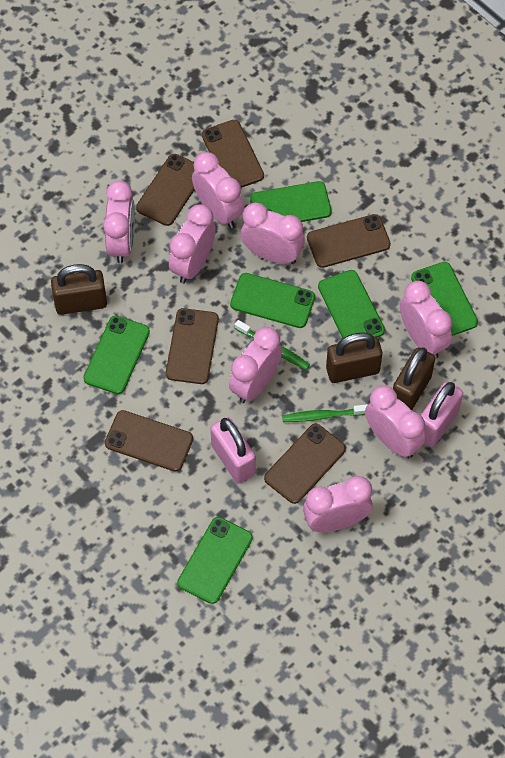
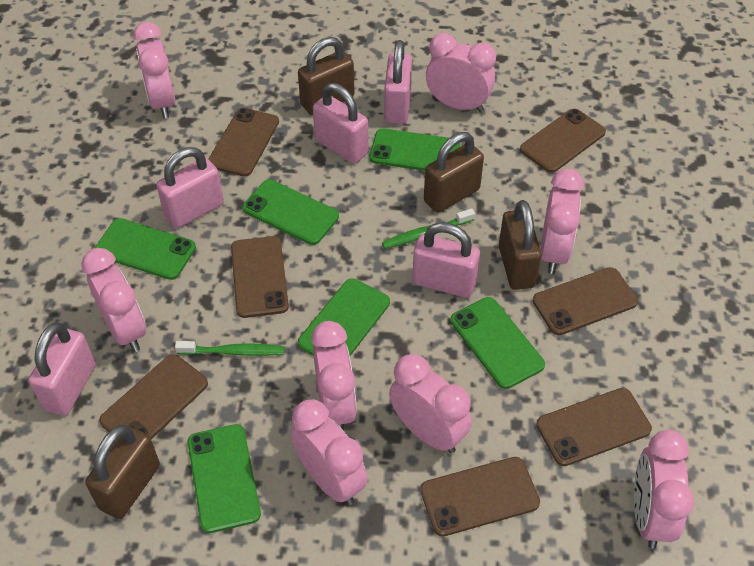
brown padlock: [51,264,107,315] [326,332,382,383] [393,347,435,411] = 3 -> [85,425,160,519] [298,37,354,115] [424,132,484,213] [499,200,542,290] = 4
brown phone: [105,410,193,472] [136,154,195,226] [166,308,219,384] [202,120,264,188] [264,424,346,504] [307,214,391,268] = 6 -> [99,354,208,439] [209,108,279,177] [231,236,289,318] [420,457,540,537] [520,109,606,173] [533,267,638,335] [536,388,652,466] = 7
pink padlock: [211,417,256,483] [421,382,463,447] = 2 -> [29,323,96,416] [156,147,224,228] [313,83,368,164] [384,40,412,124] [412,222,480,298] = 5

